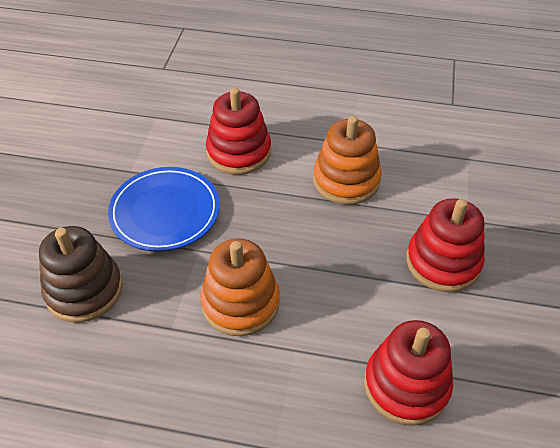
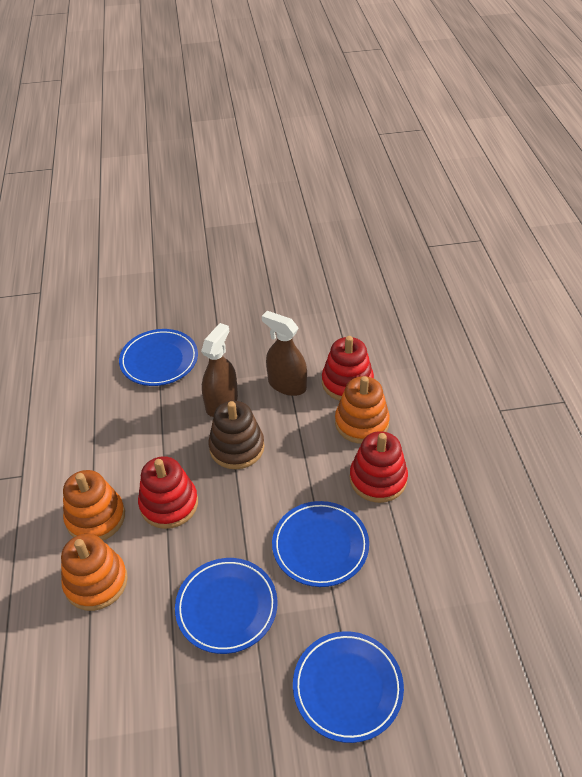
blue plate: [108,167,220,252] = 1 -> [119,329,198,386] [175,558,278,654] [272,501,369,587] [293,631,404,743] = 4
brown spray bottle: none = 0 -> [201,323,238,417] [262,311,307,396] = 2
orange stacking toy: [200,239,280,336] [313,116,382,205] = 2 -> [61,534,128,611] [63,470,125,540] [335,376,390,444] = 3

